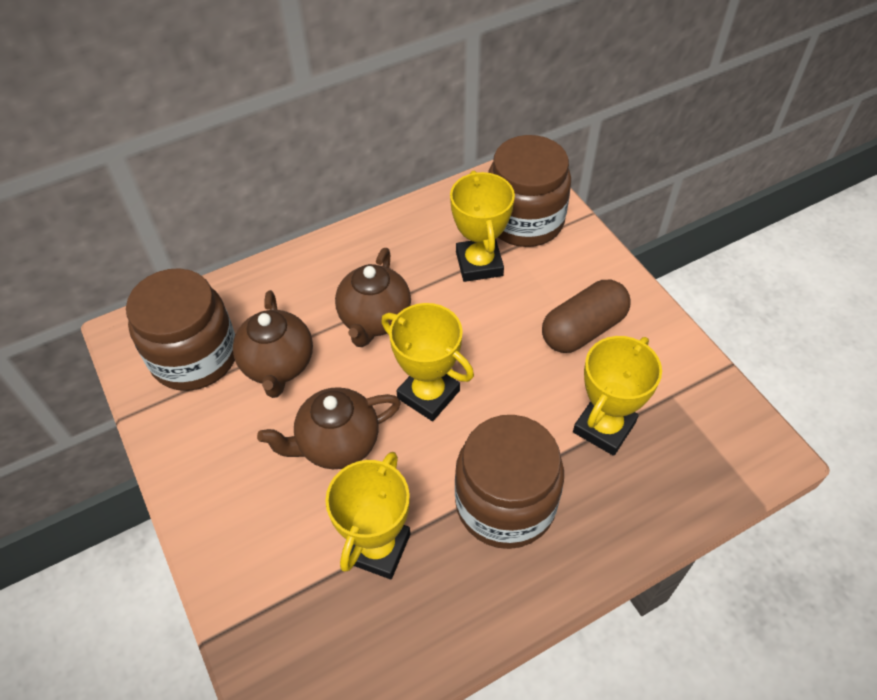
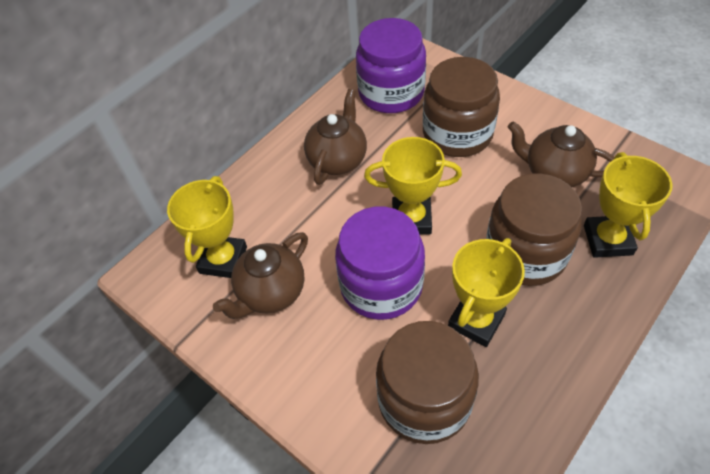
brown capsule: [542,280,630,353] = 1 -> none = 0
purple jar: none = 0 -> [335,207,425,320] [356,18,426,113] = 2

